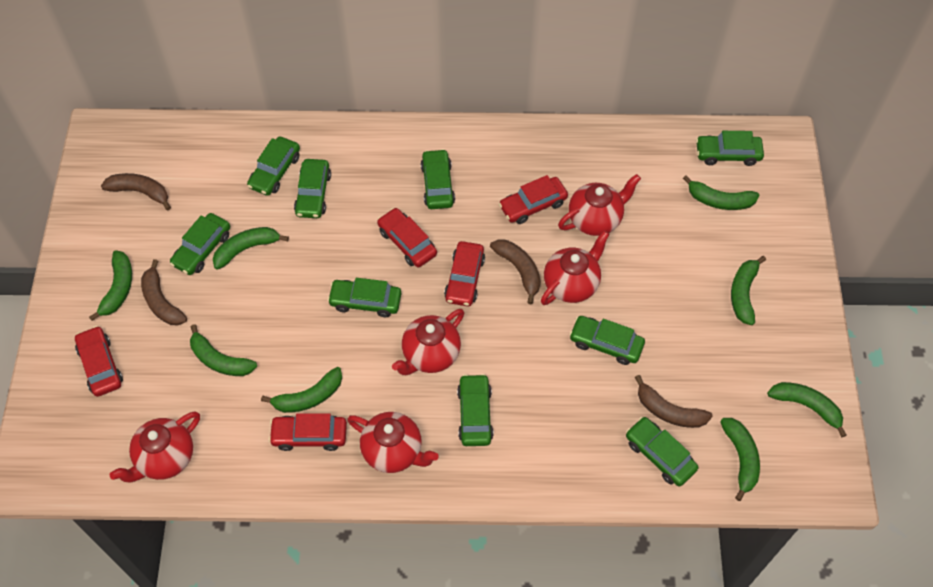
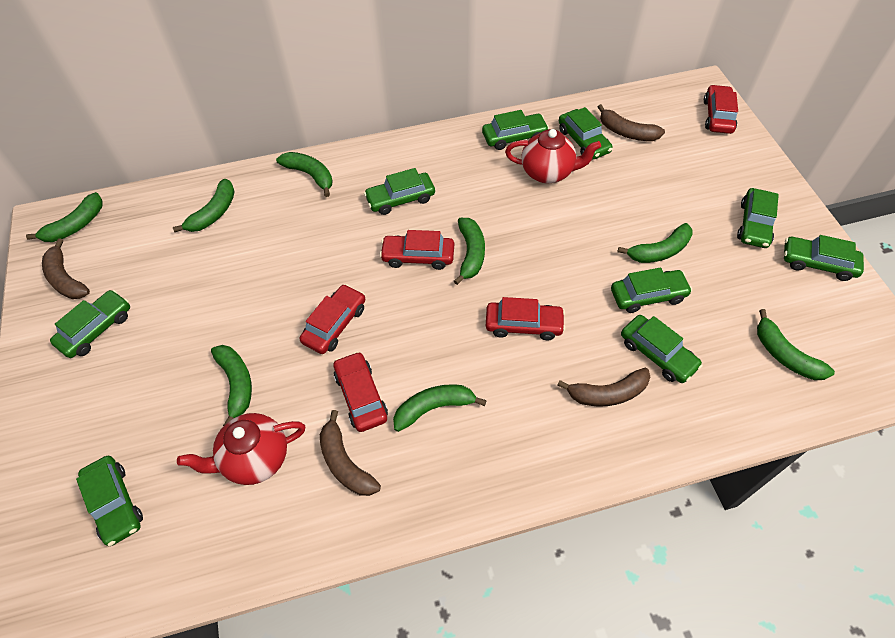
red teapot: [110,411,200,483] [347,412,439,473] [392,309,464,375] [541,230,609,305] [558,174,641,236] = 5 -> [177,413,305,485] [505,129,601,183] = 2

